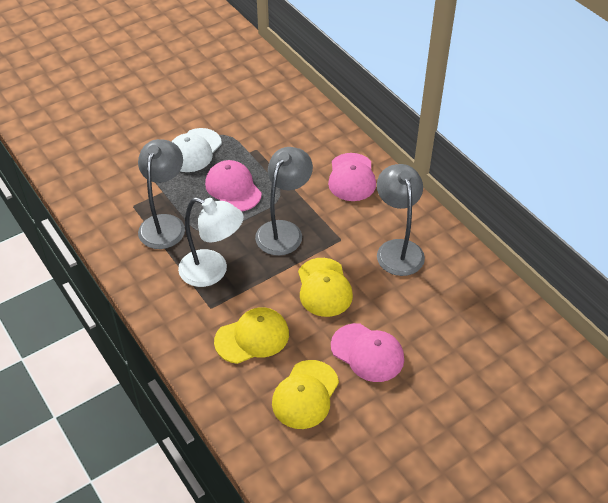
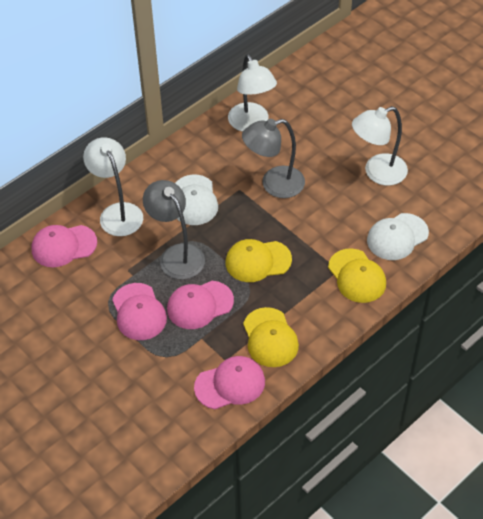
grey lamp: [138,139,185,249] [255,147,313,256] [377,164,425,276] = 3 -> [143,180,205,279] [242,119,305,198] = 2
pink cap: [205,160,262,211] [328,153,376,201] [331,323,404,382] = 3 -> [32,225,97,267] [112,283,167,340] [167,281,234,329] [194,356,265,409] = 4
white cap: [171,128,222,172] = 1 -> [175,175,218,225] [367,213,429,260] = 2
white lamp: [178,197,244,287] = 1 -> [83,137,143,236] [228,54,277,132] [352,106,408,186] = 3

